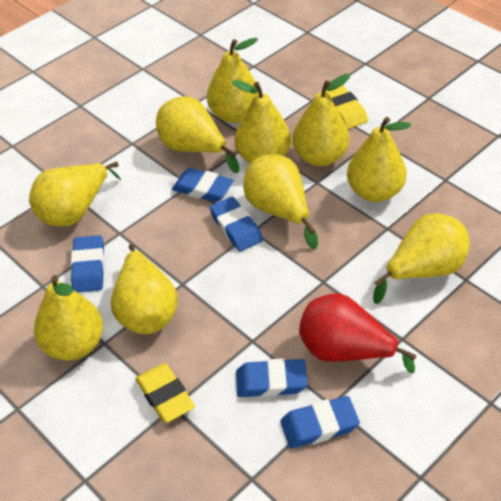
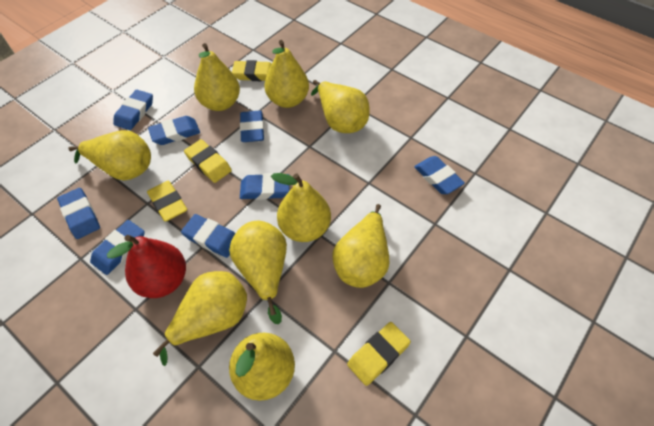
blue eraser: [71,235,105,292] [172,168,234,202] [210,197,263,251] [236,358,308,397] [280,396,360,448] = 5 -> [57,188,100,239] [90,220,145,275] [113,90,153,130] [148,116,200,145] [181,214,235,258] [240,111,264,142] [240,173,290,200] [414,156,465,194] = 8
yellow eraser: [135,363,195,423] [321,85,368,129] = 2 -> [147,181,187,222] [184,139,232,183] [232,60,272,81] [347,322,411,386] = 4
yellow pear: [29,162,121,226] [34,275,103,361] [111,244,178,334] [156,96,239,173] [207,38,259,123] [232,80,291,164] [243,154,318,249] [293,74,350,166] [347,117,411,202] [373,213,470,304] = 10 -> [68,130,151,181] [153,271,247,366] [194,43,240,111] [229,221,287,324] [229,333,295,401] [264,40,309,108] [271,173,331,242] [311,80,370,133] [332,204,389,288] = 9

